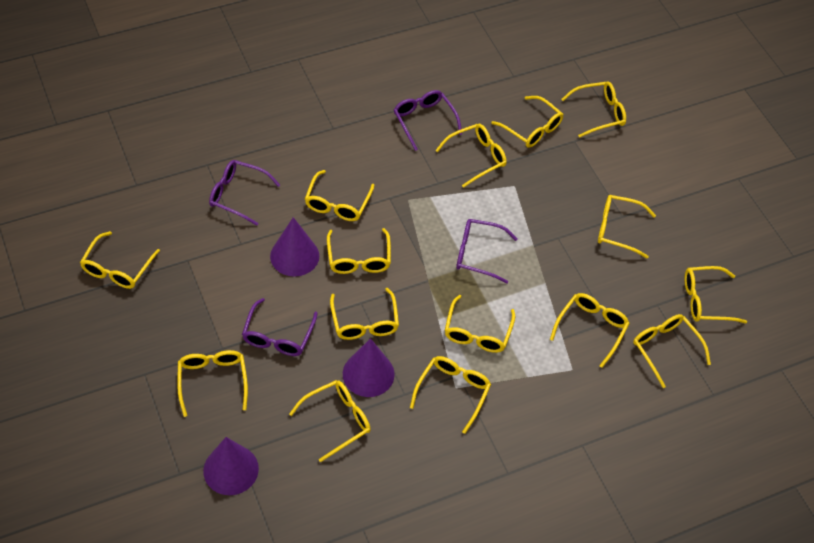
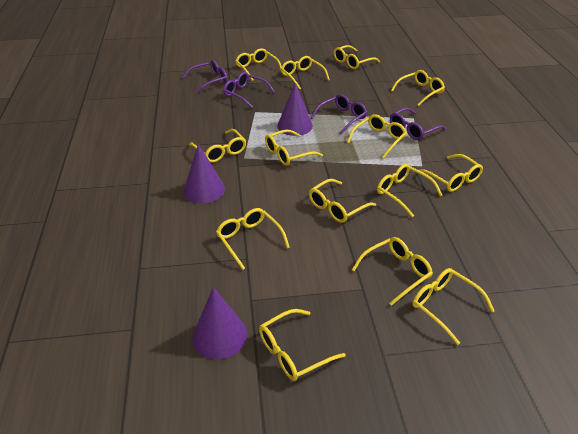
yellow glasses: [80,231,160,289] [177,350,248,417] [289,380,371,462] [305,170,375,221] [327,228,391,274] [330,288,399,340] [410,356,491,434] [435,124,507,188] [445,295,515,353] [491,96,563,148] [550,293,630,368] [561,81,626,138] [598,195,656,258] [633,314,711,388] [685,266,747,323] = 15 -> [189,129,246,163] [216,208,290,270] [235,48,282,81] [259,309,346,381] [265,129,323,166] [281,56,330,90] [309,179,376,223] [334,45,380,69] [347,114,407,159] [352,237,433,306] [377,164,442,217] [391,70,445,106] [412,268,495,345] [419,154,483,192] = 14

